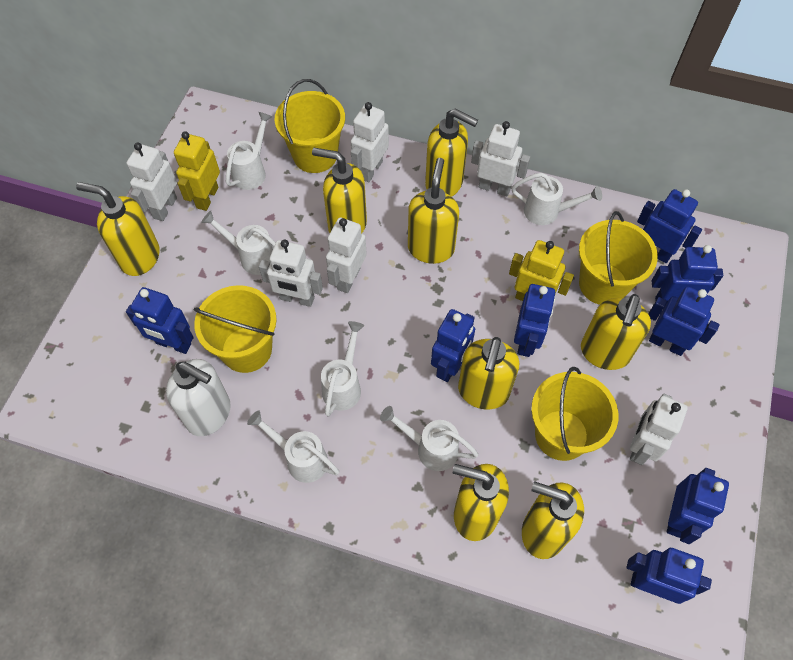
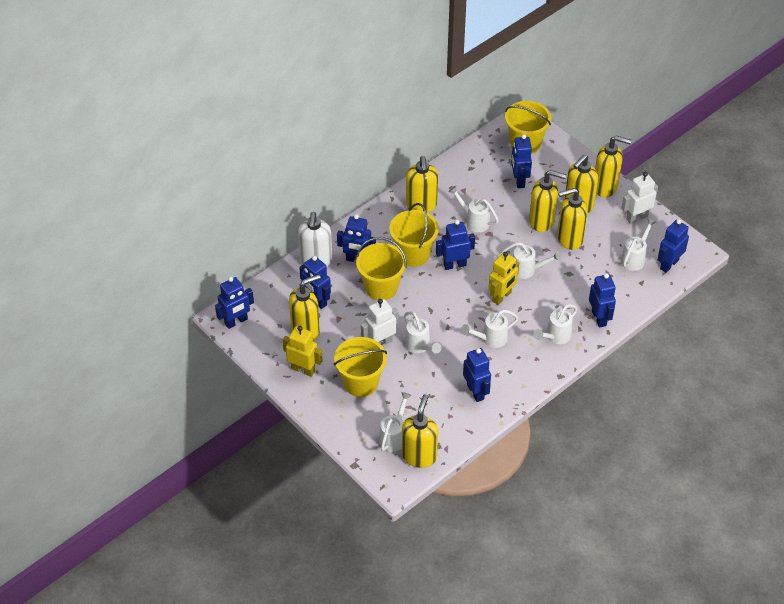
white robot: [126,143,177,221] [259,239,323,307] [326,218,367,293] [351,102,389,182] [471,121,530,196] [630,394,688,465] = 6 -> [361,299,398,344] [622,172,658,224] = 2
white watering can: [201,211,276,275] [226,112,272,190] [247,410,339,483] [321,321,364,417] [380,406,478,471] [512,173,602,225] = 6 -> [379,392,412,452] [404,311,441,354] [448,186,499,232] [461,310,518,348] [501,242,562,279] [533,304,577,344] [621,218,656,271] = 7
yellow soap dispenser: [76,182,160,276] [312,148,367,233] [408,158,459,264] [425,109,478,197] [453,464,509,541] [458,337,519,409] [522,481,584,559] [581,294,651,370] = 8 -> [289,274,320,341] [402,394,438,468] [406,156,438,213] [529,170,566,232] [557,188,588,250] [565,155,598,213] [595,136,632,197] = 7

